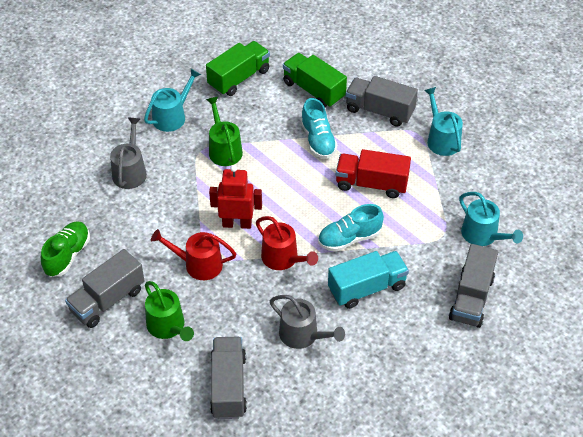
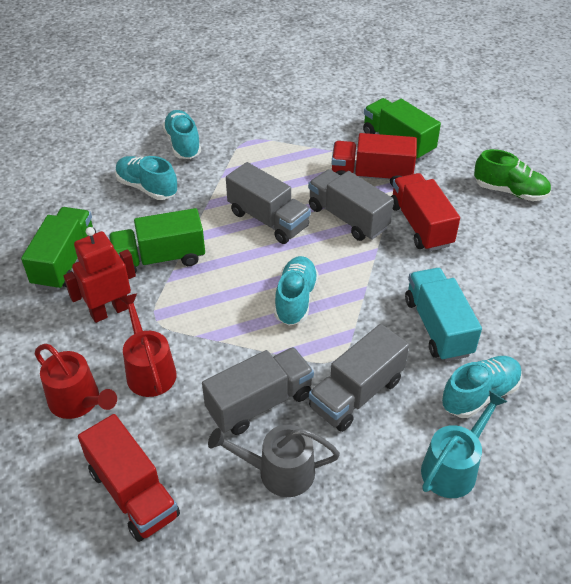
green truck: [206,41,270,96] [283,53,347,108] = 2 -> [21,207,96,291] [109,208,205,274] [363,98,441,160] = 3
green watering can: [145,281,194,341] [206,97,243,166] = 2 -> none = 0
grey watering can: [110,118,147,189] [270,295,345,349] = 2 -> [208,424,340,497] = 1
red truck: [336,149,411,198] = 1 -> [78,414,180,542] [331,133,417,186] [391,173,460,251] = 3
turquoise shoe: [301,98,338,159] [318,204,384,252] = 2 -> [115,156,177,200] [163,110,201,159] [274,256,319,326] [442,356,522,418] = 4
turquoise watering can: [144,68,201,132] [424,87,463,156] [459,192,523,246] = 3 -> [421,390,507,498] = 1

